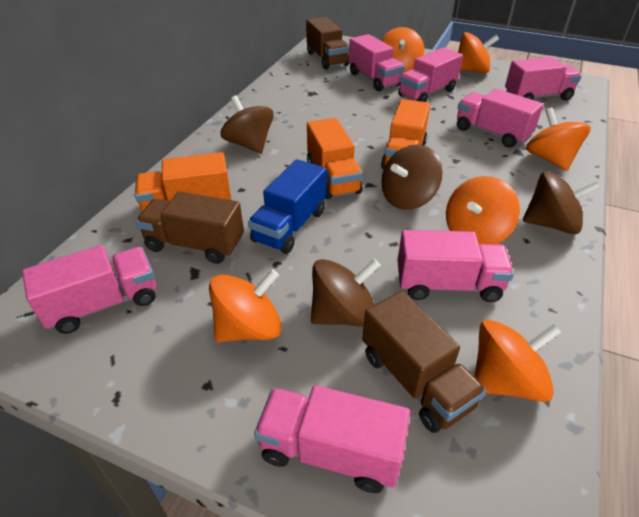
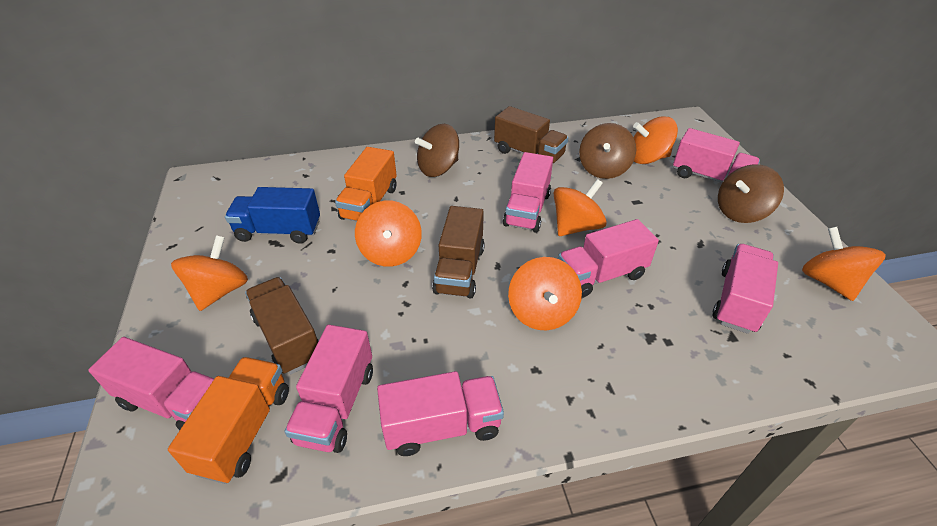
brown spinning top: [220,95,274,154] [311,259,381,327] [381,144,442,210] [523,171,601,234] = 4 -> [415,124,459,177] [579,123,636,179] [718,164,784,223] = 3
orange truck: [135,152,231,212] [307,118,363,199] [381,99,430,170] = 3 -> [168,357,289,484] [335,147,397,221] = 2

